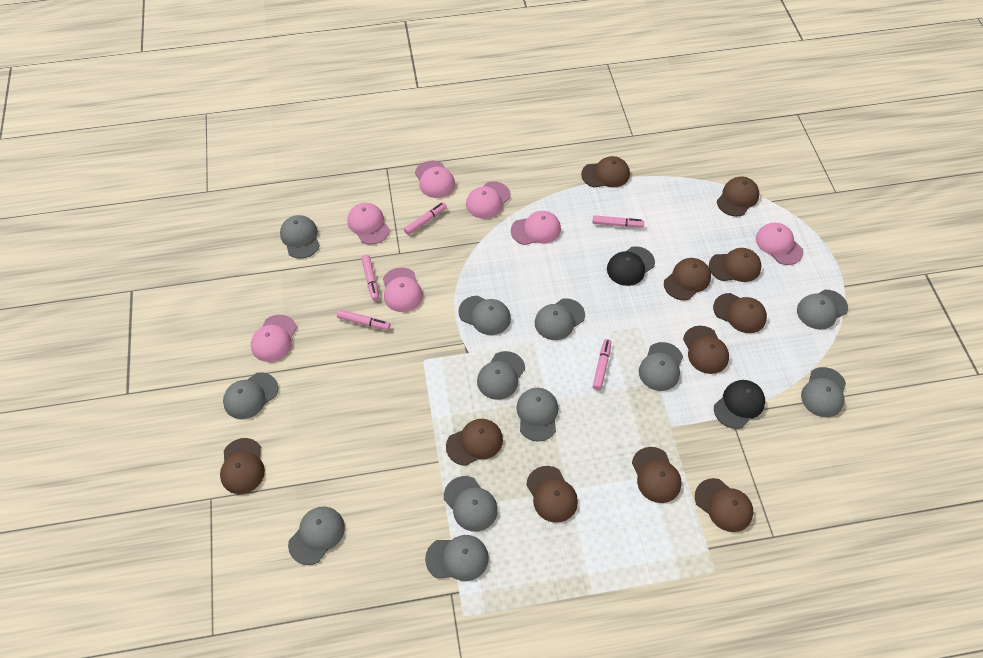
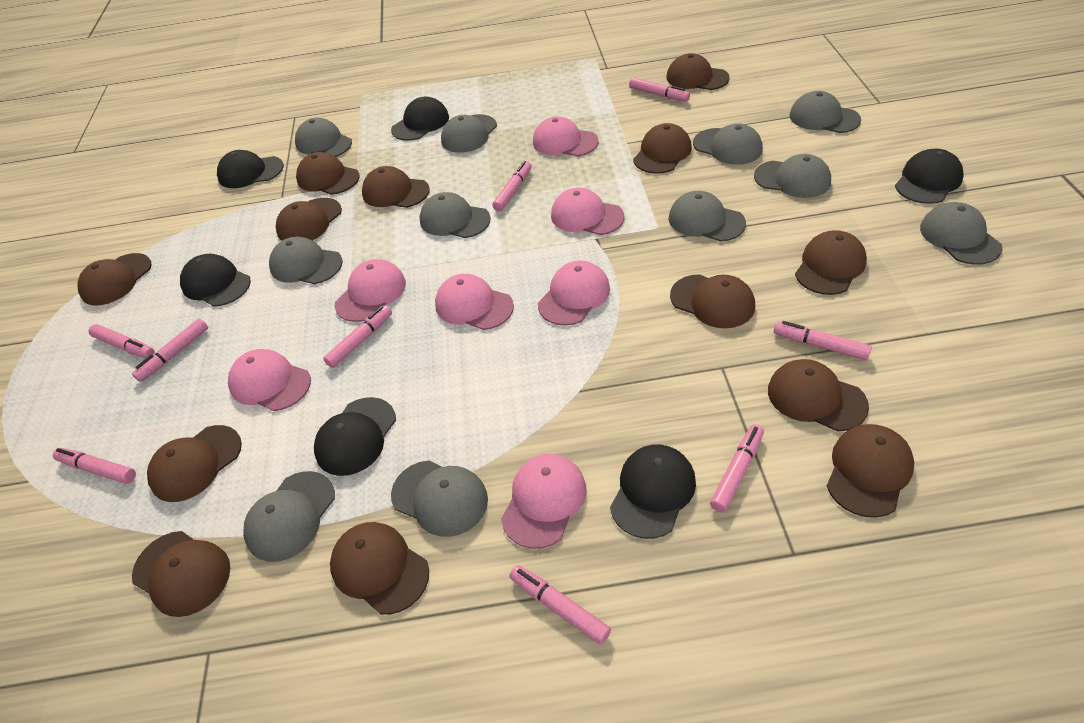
black cap: [607,246,655,286] [714,380,765,429] = 2 -> [180,254,251,307] [217,150,284,188] [314,397,396,476] [391,97,449,141] [610,445,696,539] [895,149,964,204] = 6
brown cap: [220,438,265,494] [446,419,503,466] [526,466,578,523] [581,156,630,187] [632,447,681,503] [664,258,711,300] [683,326,729,374] [695,478,753,532] [709,248,761,282] [713,293,767,333] [717,177,759,216] = 11 -> [77,253,152,305] [132,531,230,617] [147,425,242,502] [276,198,342,241] [296,152,359,195] [330,522,429,614] [362,166,430,208] [633,123,692,174] [666,53,730,90] [670,274,755,328] [768,359,869,432] [795,230,867,295] [827,424,914,518] = 13
grey cap: [223,372,278,419] [280,215,320,259] [288,506,345,565] [425,535,489,581] [444,476,498,531] [458,296,511,335] [477,351,525,400] [516,388,558,442] [535,298,585,340] [639,342,683,391] [797,289,848,330] [801,367,846,417] = 12 -> [243,471,335,562] [269,236,343,284] [295,118,352,157] [391,460,488,537] [420,192,491,238] [441,114,497,153] [669,191,746,242] [693,123,763,165] [754,154,831,198] [789,91,861,133] [920,202,1002,265] = 11
pink marker: [337,310,390,330] [361,255,379,301] [404,202,447,235] [592,215,644,227] [593,339,612,390] = 5 -> [53,448,136,484] [89,324,155,358] [132,319,208,382] [323,305,392,368] [492,161,532,211] [509,565,611,645] [629,77,690,102] [710,424,764,512] [774,321,872,360] = 9

